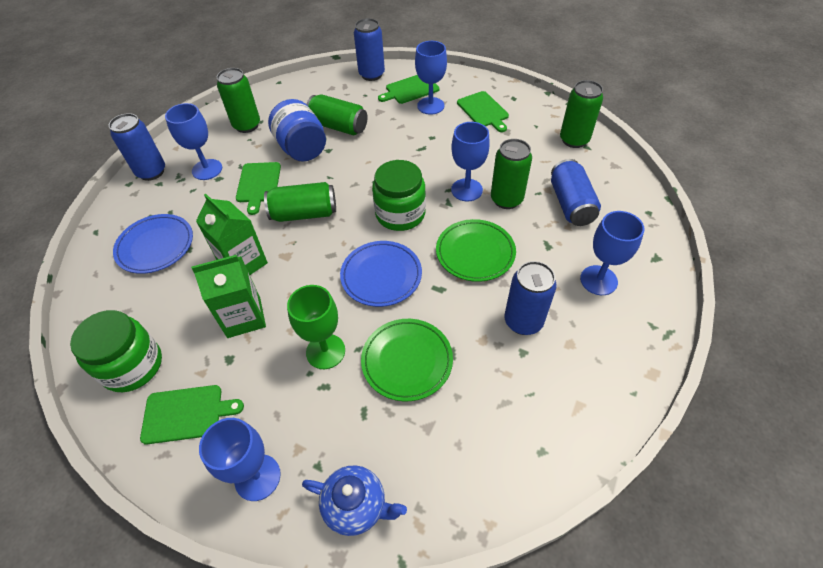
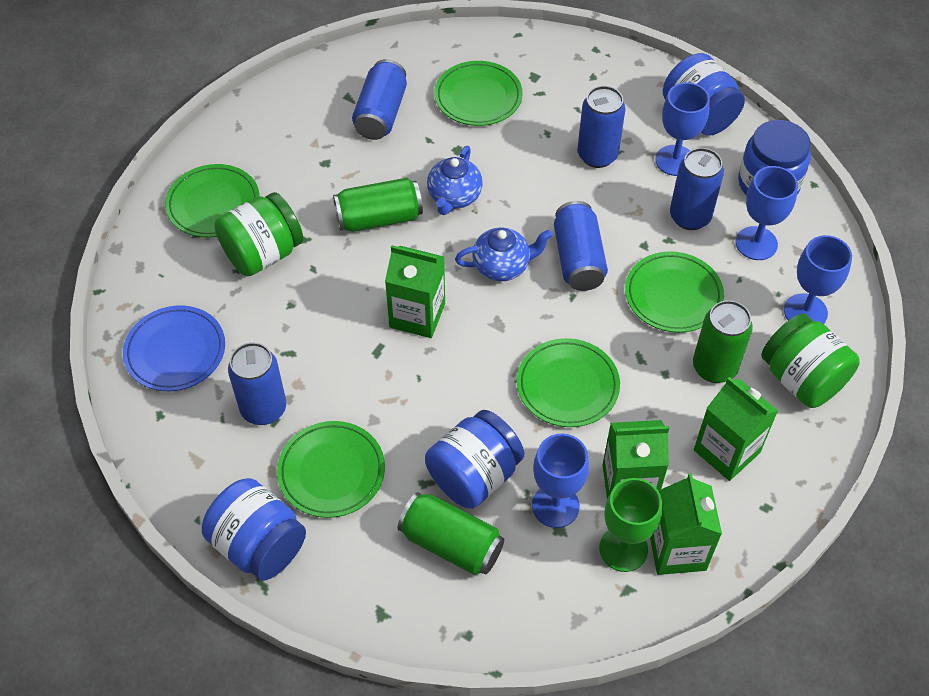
blue can: [109,113,165,181] [354,18,385,81] [504,261,557,335] [551,159,601,226] = 4 -> [228,342,286,425] [352,59,407,140] [554,201,608,291] [578,86,625,168] [670,148,724,230] = 5
blue goblet: [165,103,222,180] [199,418,281,501] [415,41,447,115] [451,122,490,201] [580,211,644,295] = 5 -> [532,434,589,528] [655,82,710,176] [736,166,798,260] [784,235,852,324] = 4
blue jar: [268,99,326,162] = 1 -> [202,478,306,580] [425,410,524,509] [663,53,745,136] [738,120,811,196] = 4
blue plate: [113,214,193,274] [340,241,422,307] = 2 -> [123,306,225,391] = 1
blue teapot: [302,465,407,536] = 1 -> [427,146,483,215] [455,227,552,281] = 2
green can: [217,68,260,133] [264,182,336,222] [306,94,368,135] [491,139,532,209] [560,80,603,148] = 5 -> [333,178,423,232] [398,492,504,575] [693,300,753,383] = 3
green carton: [191,255,266,338] [196,194,268,275] = 2 -> [385,245,445,338] [602,420,669,499] [650,473,722,575] [694,377,778,481] = 4
green cutting board: [140,385,244,444] [236,162,281,215] [378,75,440,104] [457,91,509,132] = 4 -> none = 0
green plate: [361,319,453,401] [436,219,516,282] = 2 -> [165,164,260,238] [277,421,385,518] [434,61,523,126] [517,338,620,427] [625,251,724,333] = 5

